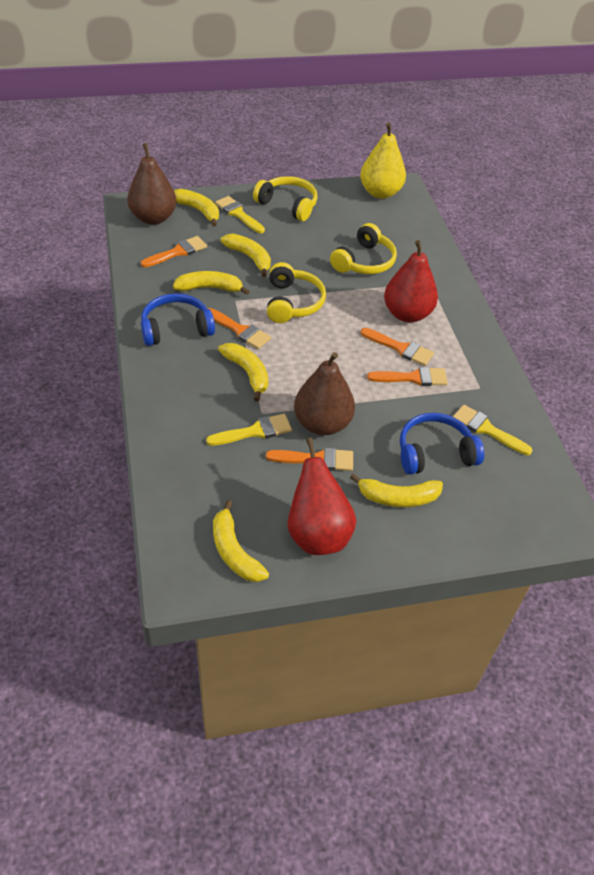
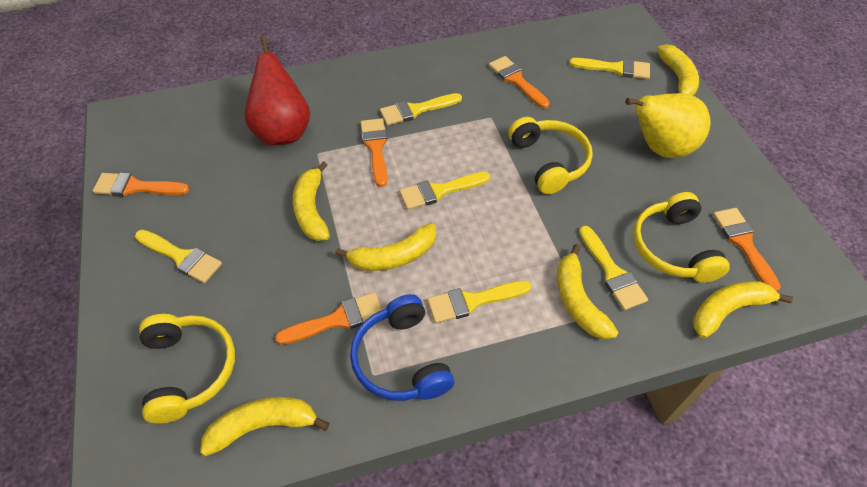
blue headphones: [141,293,215,346] [400,413,484,475] = 2 -> [350,294,454,401] = 1
brown pear: [127,143,177,225] [294,352,355,435] = 2 -> none = 0
red pear: [287,438,356,555] [384,240,438,322] = 2 -> [244,36,310,145] = 1
yellow brush: [206,414,292,446] [215,196,265,233] [453,405,533,455] = 3 -> [135,230,222,283] [380,93,462,126] [399,172,490,210] [427,281,531,323] [569,58,650,79] [579,226,648,310] = 6

